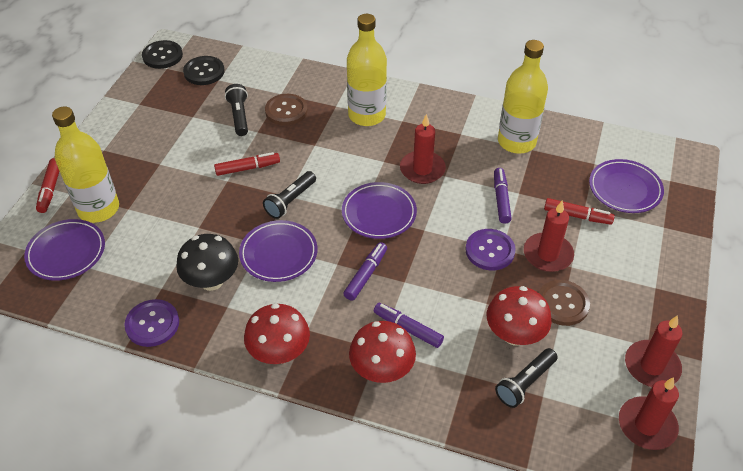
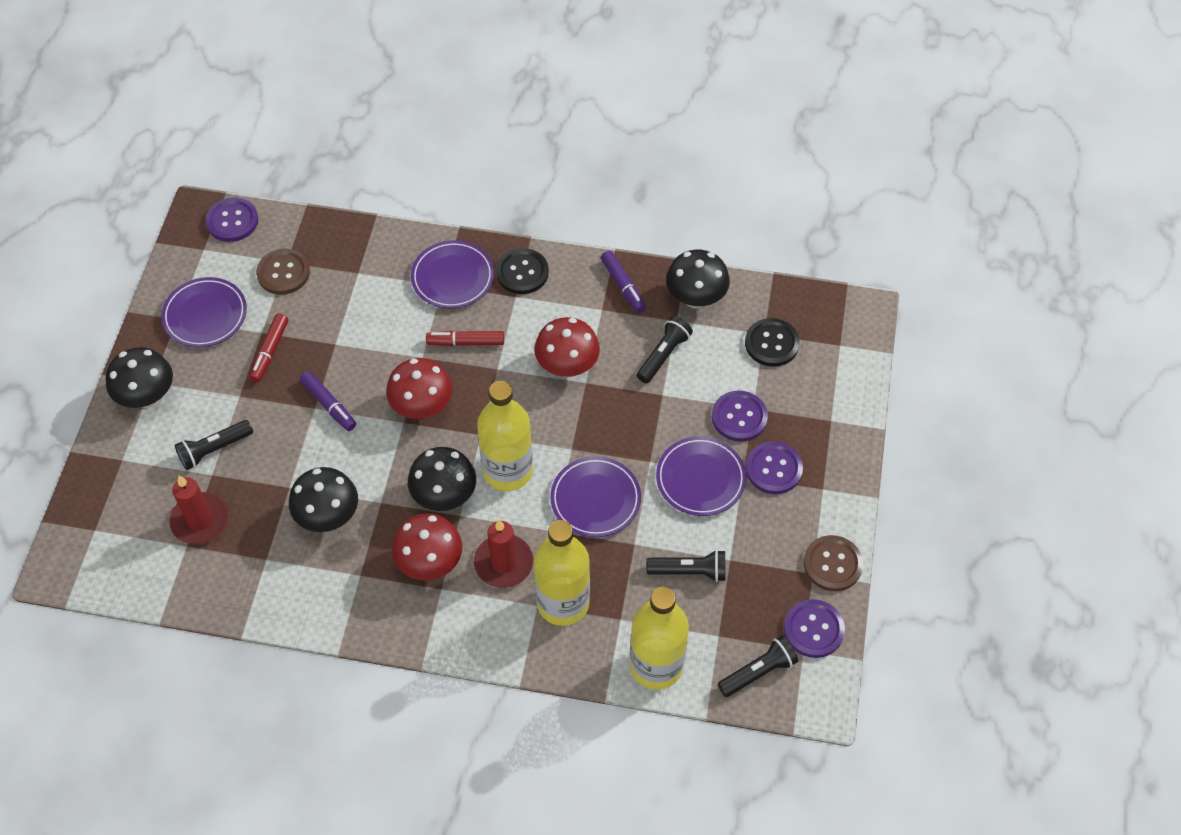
black flashlight: [225,84,248,136] [263,171,316,219] [495,348,558,408] = 3 -> [175,420,253,470] [637,316,693,383] [646,550,725,582] [718,636,798,697] = 4
black mushroom: [176,234,238,291] = 1 -> [106,347,173,408] [289,467,358,532] [408,447,476,511] [666,250,730,309] = 4
purple button: [124,299,179,347] [465,229,516,270] = 2 -> [206,198,258,242] [712,391,768,442] [746,441,803,494] [784,599,845,658] = 4
purple marker: [343,242,387,301] [374,303,444,348] [494,168,512,224] = 3 -> [300,371,356,431] [601,251,646,313] = 2
red candle: [400,114,446,184] [524,200,574,272] [619,377,679,450] [625,315,683,387] = 4 -> [169,475,229,544] [474,520,533,588] = 2
red marker: [36,158,59,213] [214,152,280,176] [544,198,615,225] = 3 -> [249,313,288,382] [426,331,504,346] = 2

